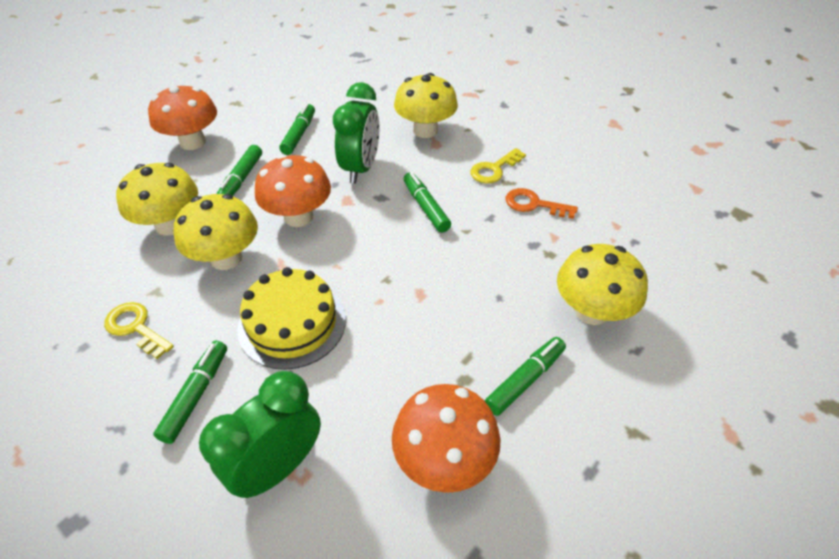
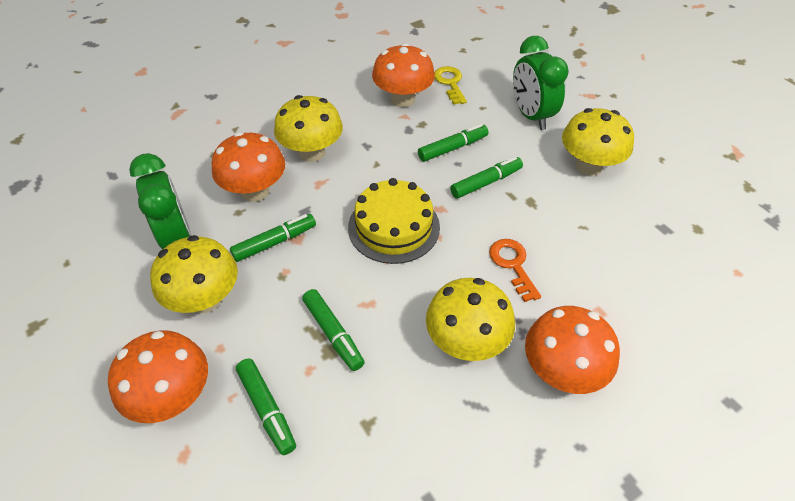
orange mushroom: [148,84,217,150] [255,154,331,227] [392,384,501,493] = 3 -> [108,330,208,423] [212,132,285,202] [372,43,435,107] [525,306,620,394] = 4
yellow key: [104,302,174,359] [470,148,526,184] = 2 -> [435,66,467,105] = 1

